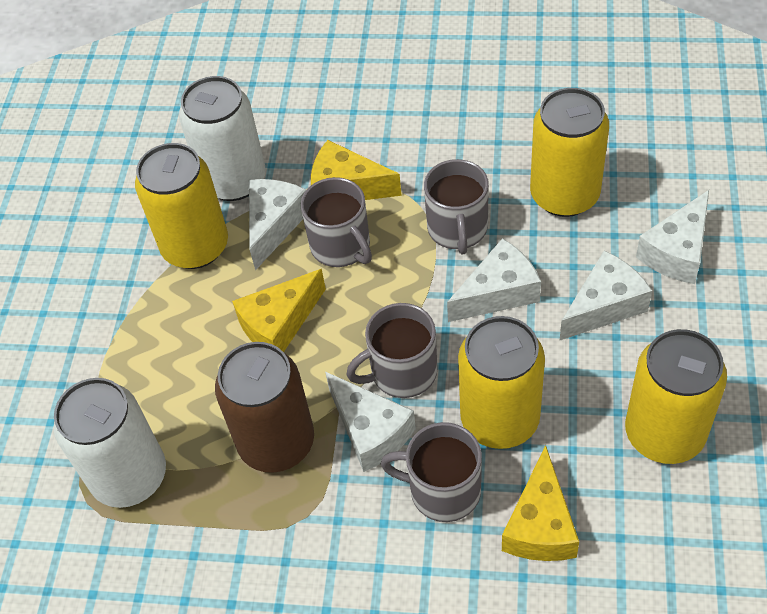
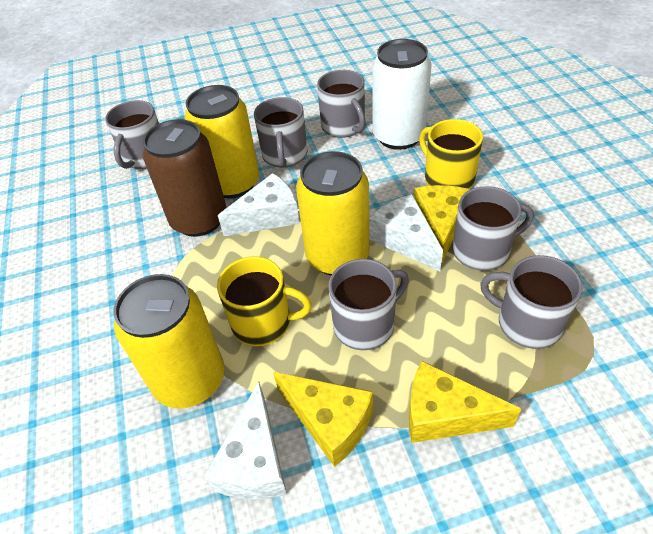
grey mug: [301,177,372,267] [346,303,438,398] [381,422,482,522] [424,159,489,254] = 4 -> [105,100,159,169] [254,97,307,168] [317,70,366,138] [329,259,409,350] [452,186,534,271] [480,255,583,349] = 6
white can: [54,378,166,508] [179,76,266,201] = 2 -> [372,39,431,150] = 1
white cheese: [249,179,306,271] [325,372,416,472] [447,238,541,322] [560,251,652,340] [636,190,709,284] = 5 -> [204,382,287,500] [218,173,300,236] [369,194,443,271] = 3
yellow can: [135,143,228,269] [458,316,545,449] [530,88,609,217] [625,329,727,464] = 4 -> [114,274,224,409] [185,85,259,198] [296,151,370,275] = 3
yellow mug: none = 0 -> [217,256,312,346] [419,119,483,189] = 2

